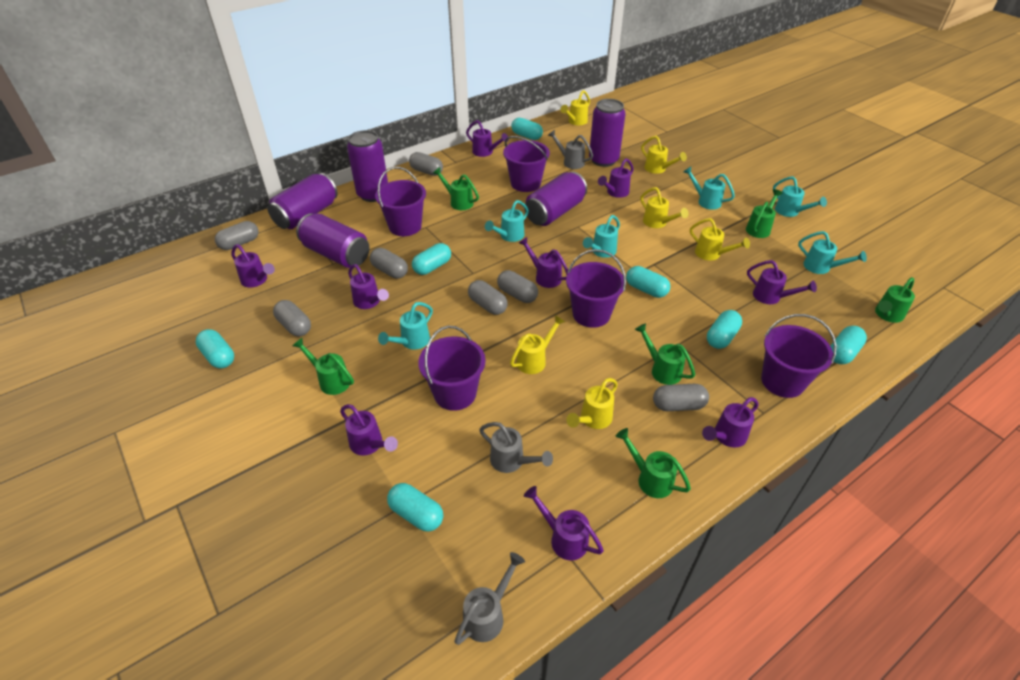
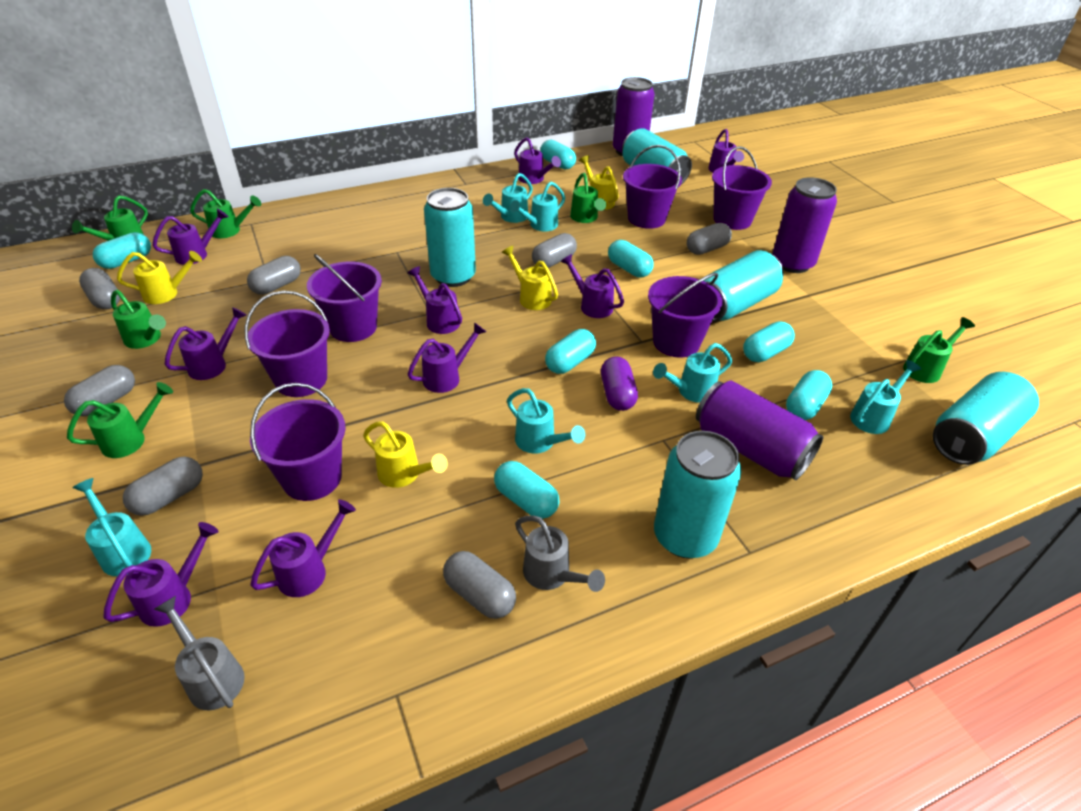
grey watering can: [454,552,525,645] [479,422,553,473] [548,130,593,169] = 3 -> [153,596,245,710] [515,516,605,592] = 2
purple bucket: [375,167,426,236] [418,326,486,411] [503,136,550,192] [566,249,626,328] [761,314,836,398] = 5 -> [245,291,330,397] [250,383,345,501] [307,254,382,342] [623,145,682,229] [648,273,723,357] [712,146,772,230] = 6
purple can: [267,173,338,229] [296,213,369,268] [347,130,388,202] [525,172,587,226] [589,99,626,167] = 5 -> [613,77,655,156] [696,380,823,480] [772,177,837,273] = 3
purple capsule: none = 0 -> [601,356,638,411] = 1
turquoise can: none = 0 -> [424,188,476,287] [622,128,692,185] [654,431,742,558] [704,250,784,321] [933,372,1039,465] = 5
yellow watering can: [510,315,565,374] [560,90,590,125] [566,378,618,429] [640,187,689,228] [641,136,687,174] [690,218,750,261] = 6 -> [117,251,202,304] [363,421,447,488] [501,246,558,310] [579,155,619,210] = 4

